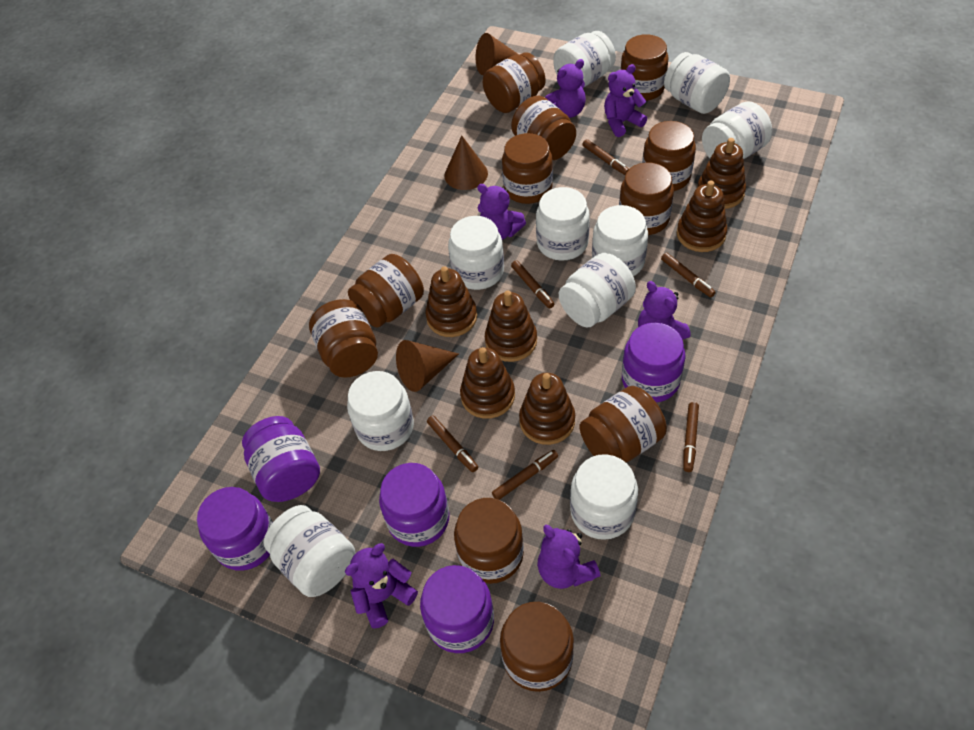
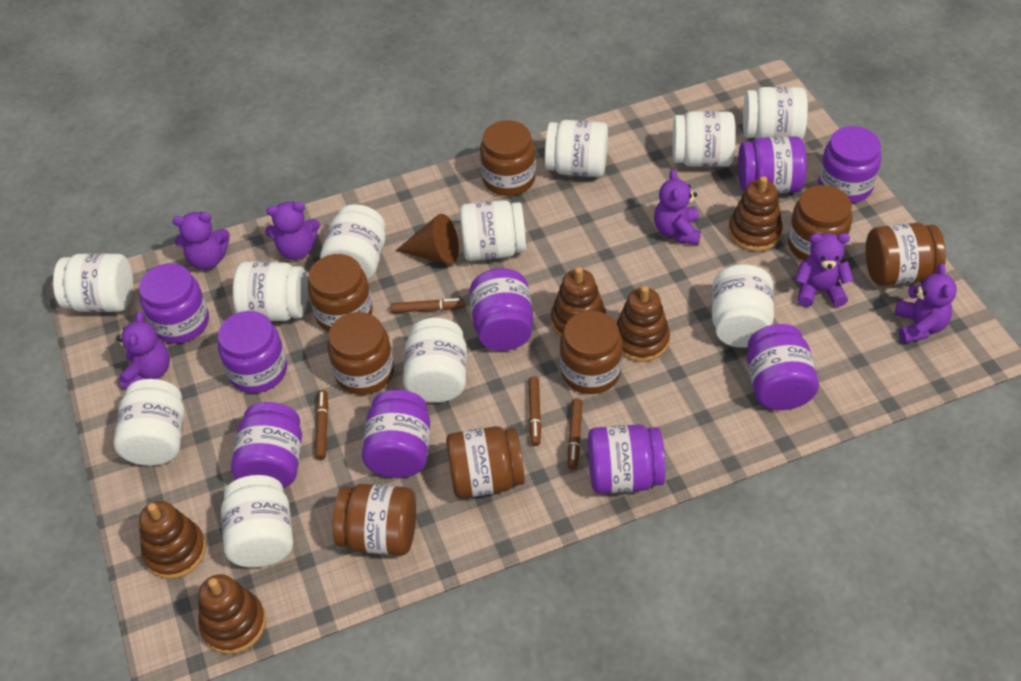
brown cone: [396,340,459,392] [444,136,488,190] [476,33,519,75] = 3 -> [395,214,459,265] = 1
brown jar: [309,299,378,378] [348,254,424,328] [454,498,524,584] [483,52,545,113] [500,602,574,692] [502,133,553,204] [511,96,576,160] [580,386,667,462] [619,162,674,235] [620,34,668,101] [642,121,696,191] = 11 -> [308,254,373,332] [327,312,394,395] [332,484,416,556] [446,426,525,498] [480,120,536,196] [560,311,623,394] [788,185,853,261] [866,223,946,286] = 8
brown marker: [427,416,478,472] [492,450,558,500] [511,260,554,309] [582,139,629,175] [661,253,716,298] [684,402,699,472] = 6 -> [315,390,328,460] [391,298,465,313] [528,377,541,446] [568,398,583,469] = 4
brown stacking toy: [426,266,477,337] [460,347,515,419] [485,290,537,362] [519,373,575,445] [677,180,727,252] [697,138,746,209] = 6 -> [139,501,206,579] [198,574,266,654] [551,267,606,337] [616,286,670,362] [728,176,783,251] = 5
purple jar: [197,487,273,571] [242,416,320,502] [379,463,450,547] [420,565,494,653] [622,323,686,403] = 5 -> [139,263,209,344] [218,311,287,393] [231,402,302,488] [362,390,430,478] [469,268,533,351] [588,424,665,494] [738,136,807,193] [747,324,819,410] [818,126,881,203] = 9
white jar: [263,505,355,597] [347,371,414,451] [448,216,504,290] [536,187,590,261] [553,31,616,87] [559,253,636,328] [570,454,638,540] [592,205,648,276] [664,52,730,114] [702,101,772,159] = 10 -> [53,253,133,312] [114,379,184,466] [221,475,293,568] [233,262,308,321] [320,204,385,280] [403,318,467,403] [460,200,526,261] [545,120,608,177] [672,111,736,167] [712,264,774,348] [743,87,808,139] = 11

